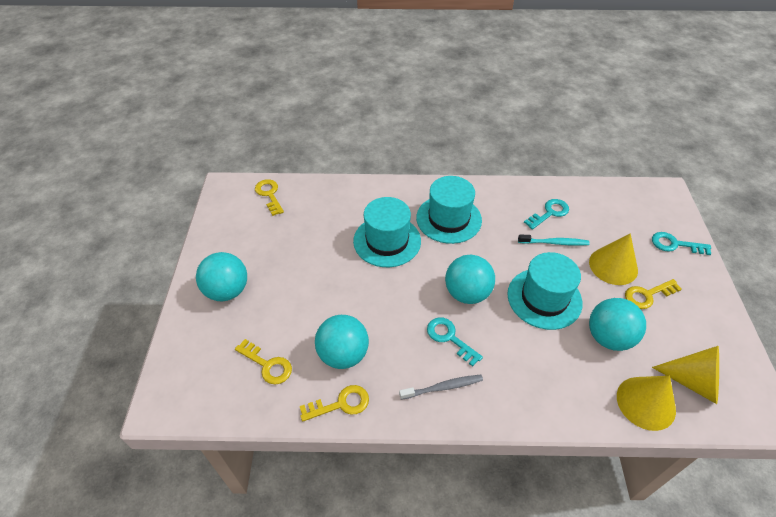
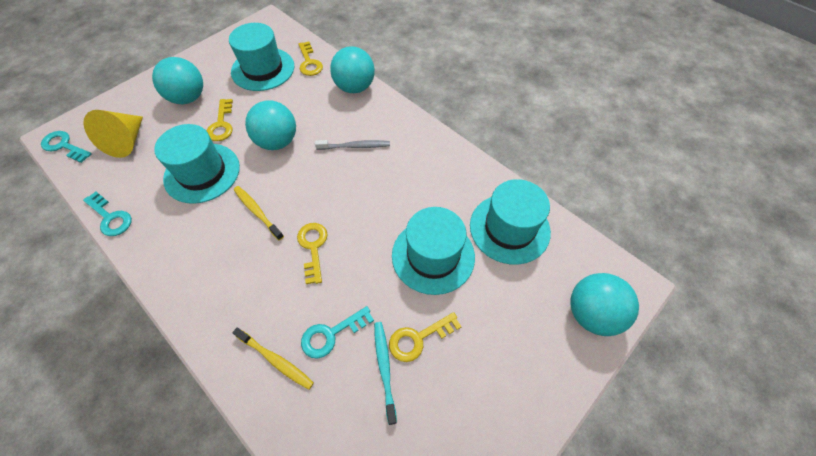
turquoise hat: [353,197,421,267] [416,176,482,244] [507,252,582,330] = 3 -> [154,124,240,204] [229,23,294,91] [392,207,475,295] [470,179,551,265] = 4
yellow cone: [589,233,638,285] [617,376,676,431] [652,346,719,404] = 3 -> [83,110,143,158] = 1
yellow toothbrush: none = 0 -> [233,328,314,390] [234,186,284,240] = 2

